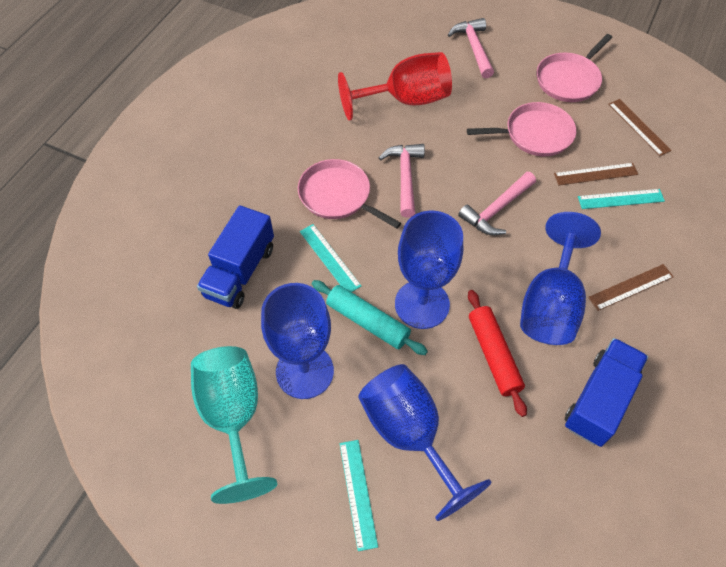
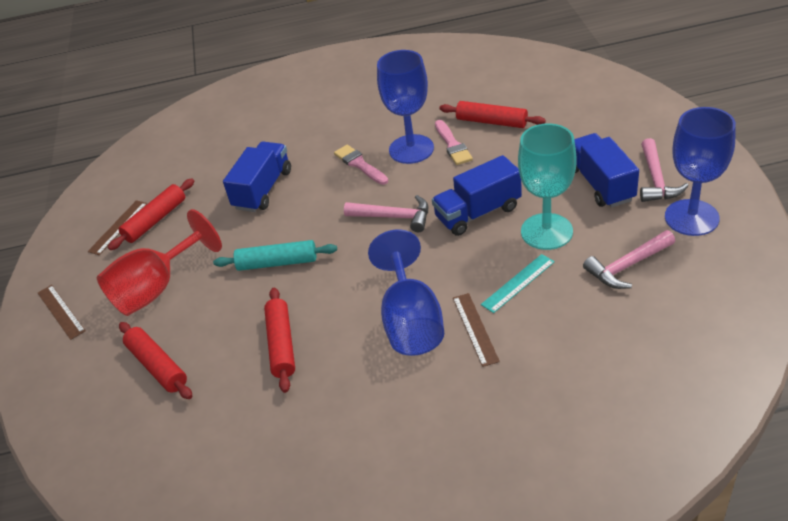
blue goblet: [261,283,334,399] [359,364,491,521] [395,211,463,329] [520,212,601,345] = 4 -> [368,229,444,356] [377,50,434,164] [665,107,736,236] = 3
blue truck: [197,205,274,309] [565,338,648,447] = 2 -> [223,142,291,212] [432,155,522,236] [574,133,639,208] = 3
pink brush: none = 0 -> [334,145,388,185] [435,120,473,165] = 2
pink pan: [298,159,401,229] [467,102,576,156] [537,34,612,102] = 3 -> none = 0
red rolling pin: [468,290,527,417] = 1 -> [108,178,194,250] [119,322,192,399] [264,287,295,393] [439,101,546,128] = 4
turquoise ruler: [300,224,361,292] [340,440,378,551] [578,189,665,209] = 3 -> [481,254,555,313] = 1

